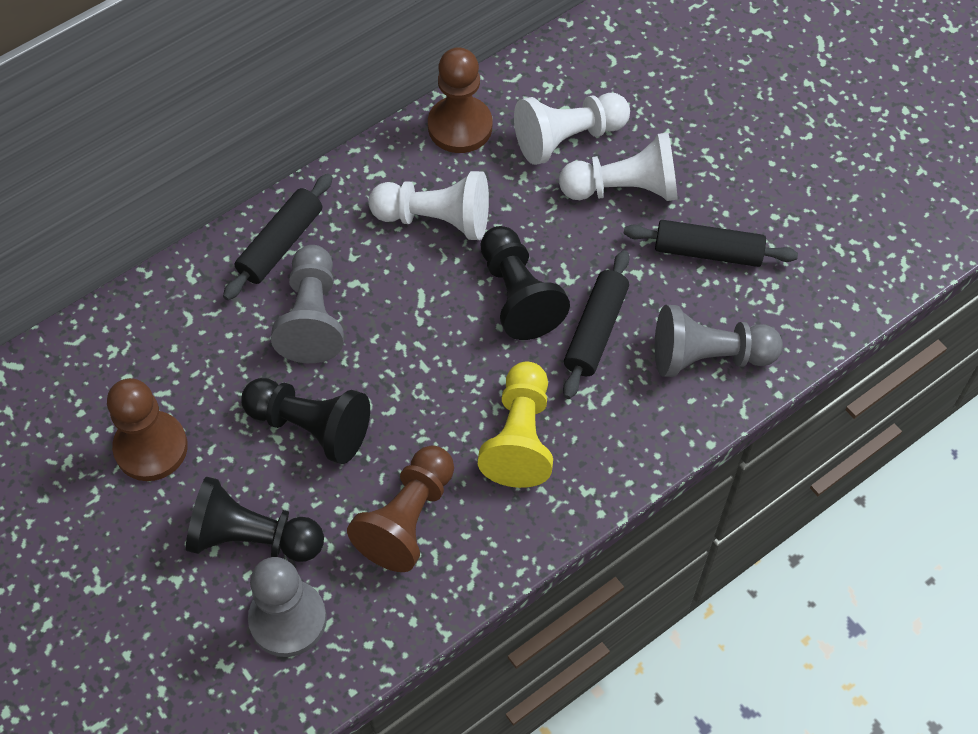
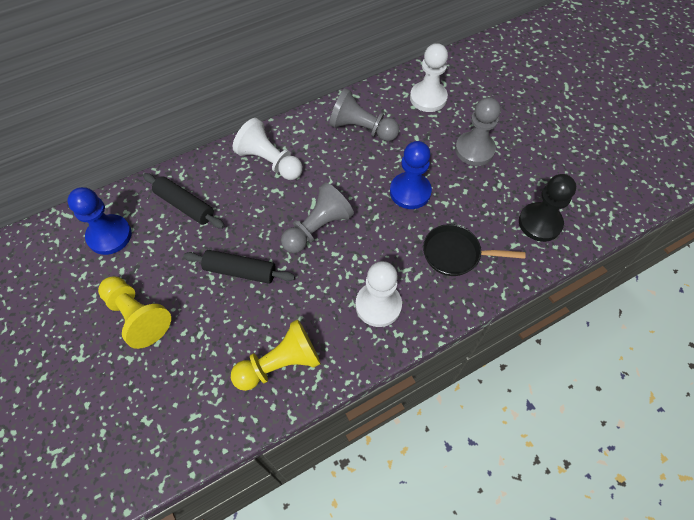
black pan: none = 0 -> [423,224,525,276] = 1
black pawn: [186,477,324,562] [241,378,370,464] [480,226,570,340] = 3 -> [519,174,576,242] = 1
black rolling pin: [223,174,333,300] [563,250,629,399] [623,220,798,267] = 3 -> [143,173,225,229] [183,250,295,284] = 2
blue pawn: none = 0 -> [67,187,132,255] [390,141,432,209] = 2
brown pawn: [107,378,188,481] [347,445,454,572] [428,47,492,153] = 3 -> none = 0
yellow pawn: [478,362,553,488] = 1 -> [98,276,171,349] [231,319,321,391] = 2

